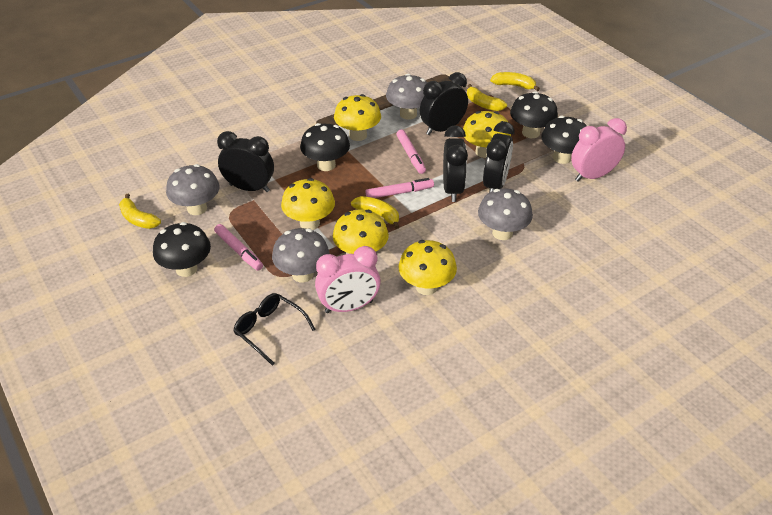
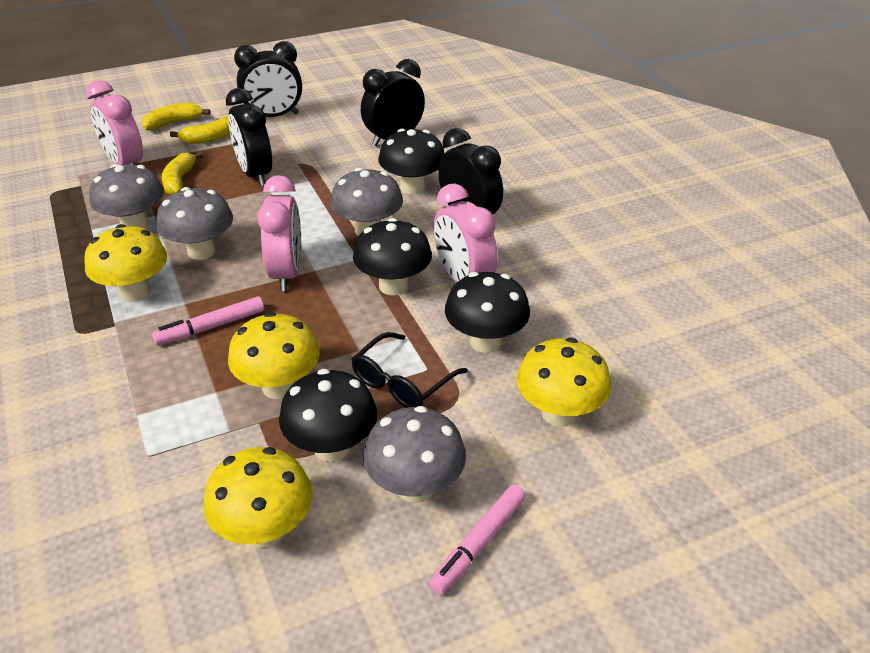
pink clock: [315,246,381,313] [571,118,627,182] = 2 -> [86,80,143,165] [257,175,301,291] [433,184,498,283] = 3
pink marker: [214,224,263,271] [366,178,434,198] [396,129,426,174] = 3 -> [152,296,264,345] [429,484,526,595] = 2
yellow banana: [119,194,161,229] [351,196,399,229] [467,84,507,111] [490,72,540,91] = 4 -> [142,102,211,130] [162,152,203,195] [170,115,230,144] = 3
yellow mushroom: [281,178,335,230] [333,209,389,254] [334,94,381,141] [398,240,457,295] [463,111,511,158] = 5 -> [84,224,167,302] [203,447,312,548] [228,312,320,399] [516,338,611,427] = 4

